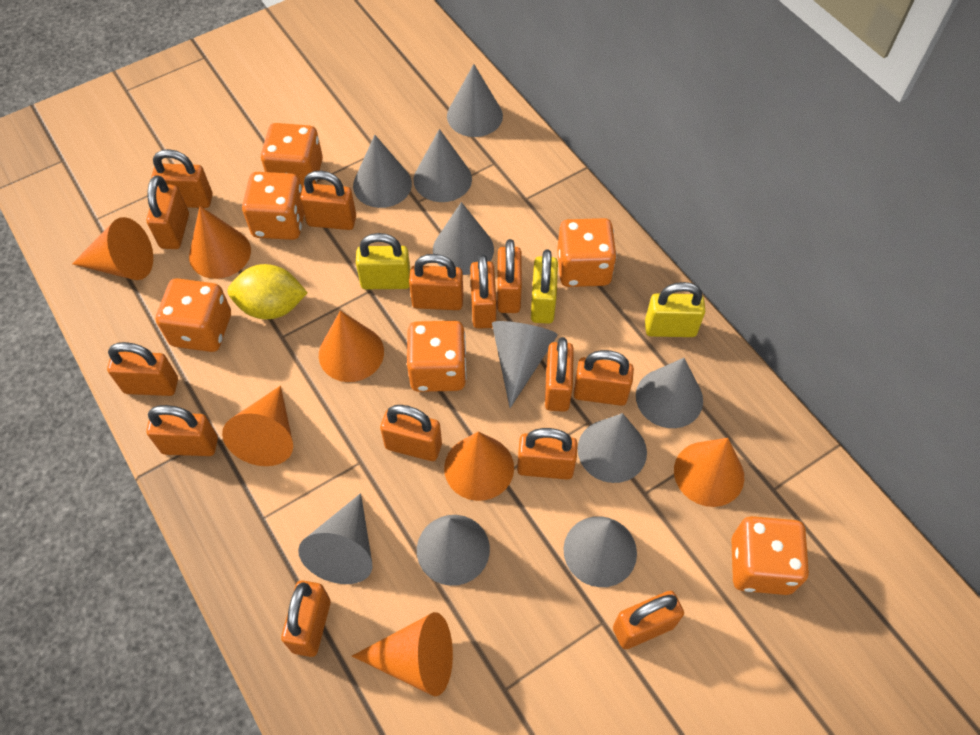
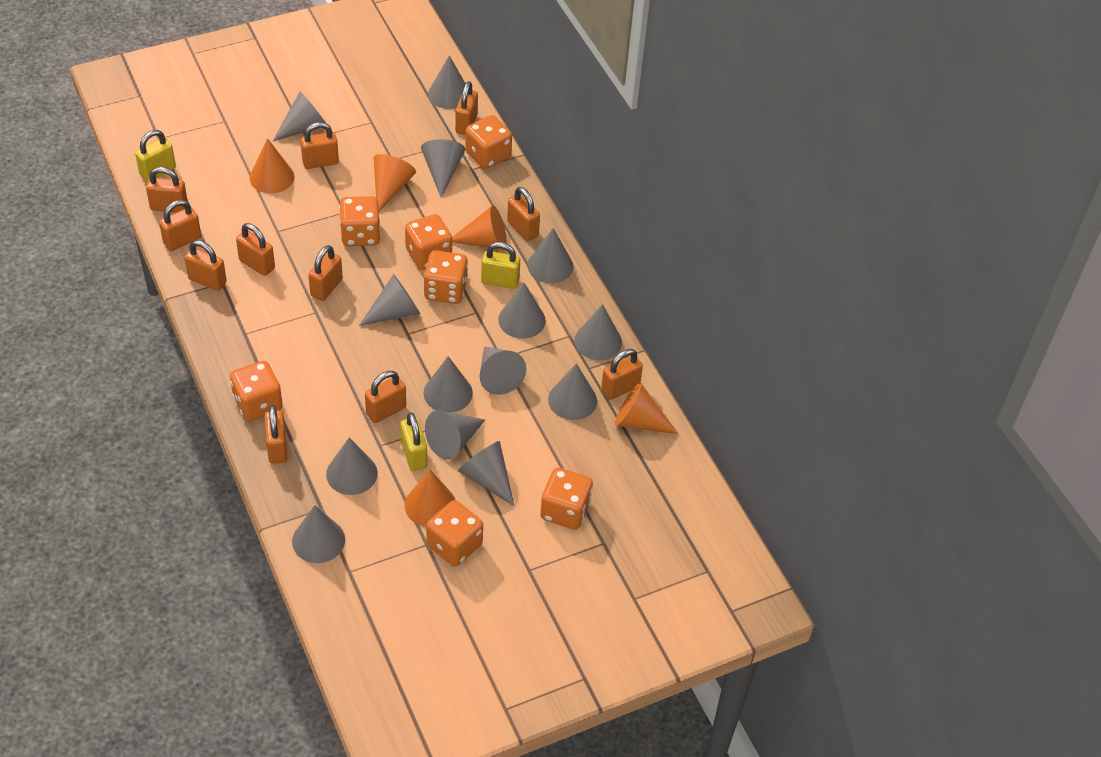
grey cone: [298,493,372,584] [353,135,412,208] [414,129,472,202] [417,515,490,586] [433,202,494,275] [447,64,503,137] [492,321,558,408] [564,516,637,587] [577,413,647,483] [636,358,703,428] = 10 -> [273,91,326,141] [292,505,345,563] [326,438,378,495] [359,274,420,326] [421,139,465,198] [423,356,473,413] [425,410,485,460] [428,55,465,109] [458,441,515,506] [480,346,526,395] [498,283,546,339] [527,228,573,283] [548,363,597,420] [574,304,622,360] = 14
orange cone: [72,217,153,280] [189,206,251,279] [222,386,293,466] [319,310,384,382] [352,612,453,696] [444,432,514,501] [674,438,744,507] = 7 -> [249,138,295,193] [374,154,416,211] [405,470,455,527] [452,205,507,250] [615,383,678,434] = 5
orange dice: [156,278,231,352] [242,172,304,240] [261,123,323,188] [407,321,467,392] [557,218,617,287] [731,516,809,595] = 6 -> [230,361,283,421] [339,196,380,246] [405,214,452,270] [424,250,468,304] [426,500,483,567] [465,115,512,169] [540,468,593,530] = 7
orange padlock: [107,342,178,396] [146,175,189,249] [146,405,218,456] [152,149,213,208] [281,580,331,657] [300,171,356,230] [380,405,442,461] [409,254,463,310] [470,254,497,329] [497,239,522,313] [517,428,578,480] [545,337,574,412] [574,350,634,406] [613,591,684,649] = 14 -> [146,167,188,213] [159,200,201,251] [184,240,227,291] [236,223,275,276] [264,405,287,464] [300,122,339,169] [308,245,343,301] [365,371,406,423] [455,81,478,135] [507,187,540,241] [601,349,643,400] = 11
yellow lemon: [227,264,308,319] = 1 -> none = 0

